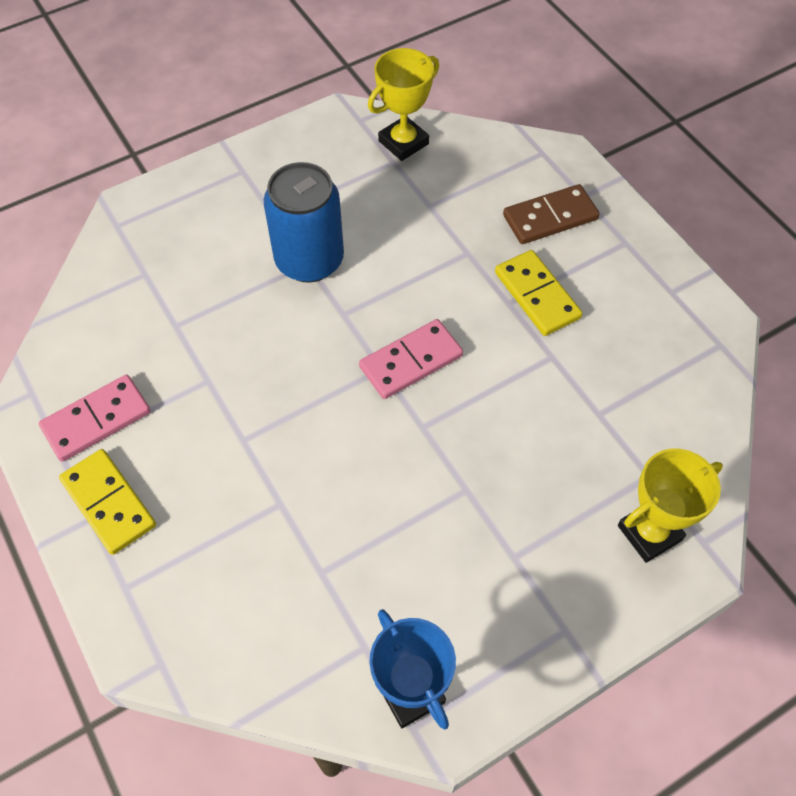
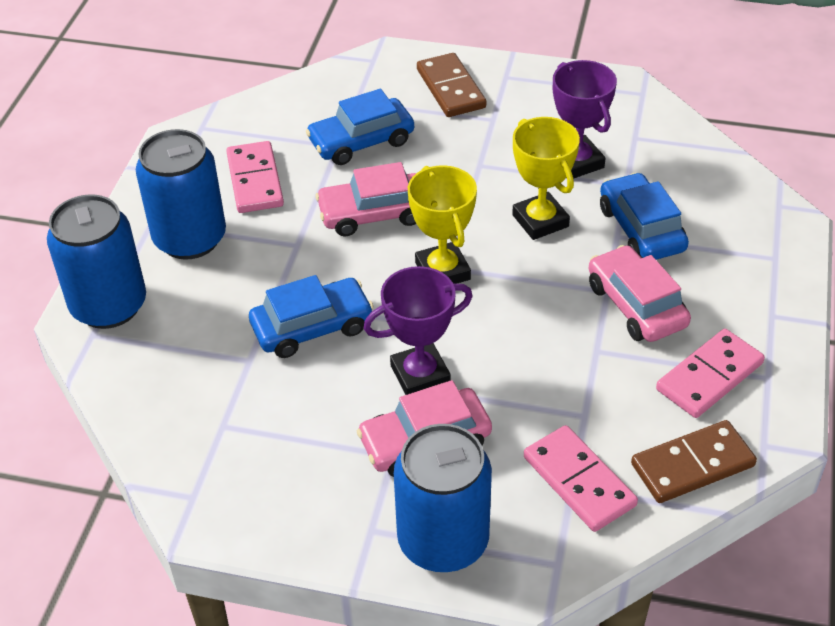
blue can: [264,162,344,283] = 1 -> [47,194,146,329] [136,129,226,259] [394,424,492,572] = 3
blue car: none = 0 -> [249,275,374,358] [306,89,414,165] [600,173,689,260] = 3
blue trophy: [369,609,456,729] = 1 -> none = 0
brown domino: [503,184,600,244] = 1 -> [417,53,486,117] [631,420,757,503] = 2
pink car: none = 0 -> [315,162,416,236] [357,380,492,477] [588,245,691,342] = 3
pink domino: [39,375,151,462] [359,319,463,399] = 2 -> [226,141,284,213] [524,425,638,532] [656,329,765,418] = 3
purple trophy: none = 0 -> [364,266,473,395] [553,60,617,179] = 2
yellow domino: [59,449,156,555] [495,250,583,336] = 2 -> none = 0

